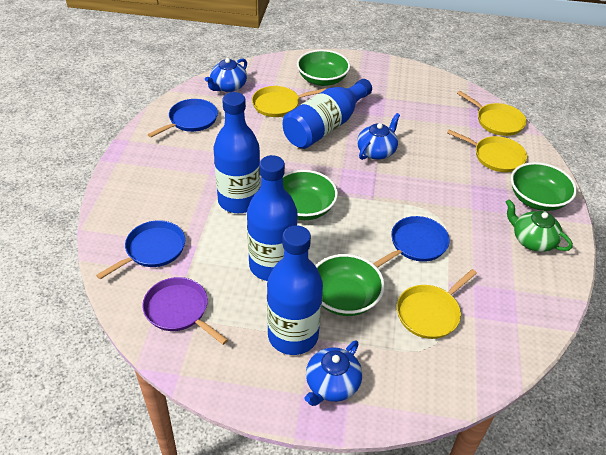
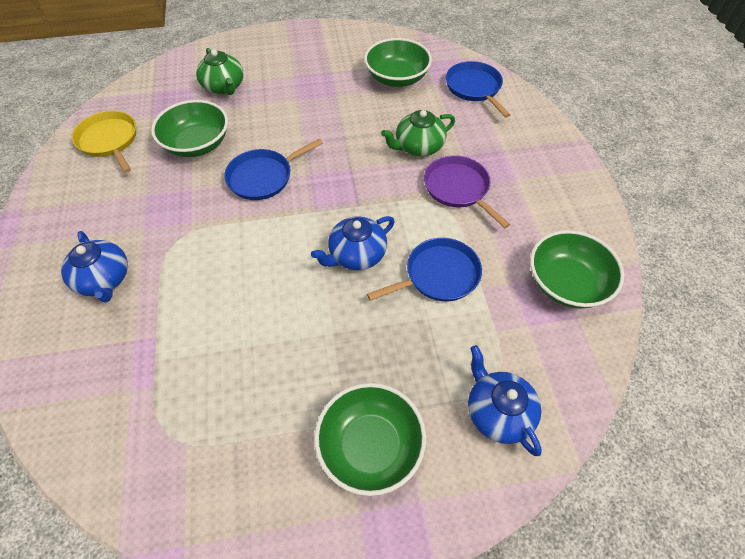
blue bottle: [213,92,261,213] [247,155,298,281] [267,225,323,355] [283,79,372,149] = 4 -> none = 0
green teapot: [506,199,573,252] = 1 -> [196,48,243,95] [381,110,455,156] = 2
yellow pan: [252,86,326,117] [397,269,477,339] [447,130,527,172] [457,91,527,136] = 4 -> [72,111,136,173] = 1

